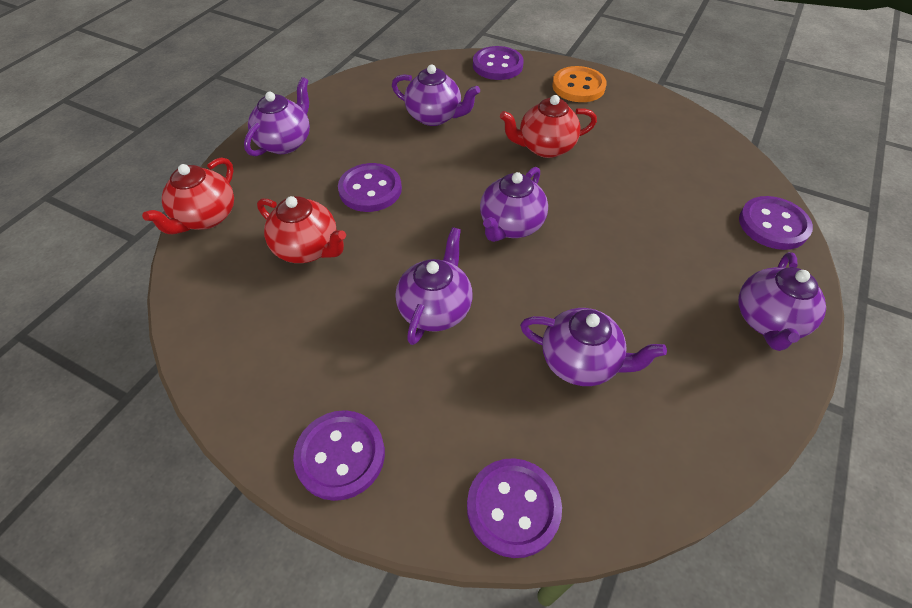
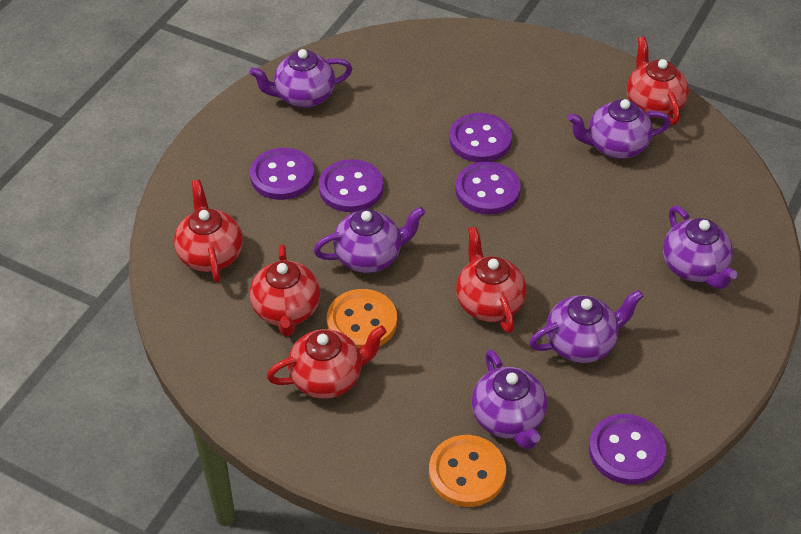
orange button: [552,66,607,102] = 1 -> [327,289,397,348] [429,435,506,507] = 2
red teapot: [142,157,234,234] [257,196,346,263] [500,95,597,158] = 3 -> [174,180,243,283] [250,244,320,337] [267,326,387,399] [456,227,526,333] [626,36,689,125] = 5

